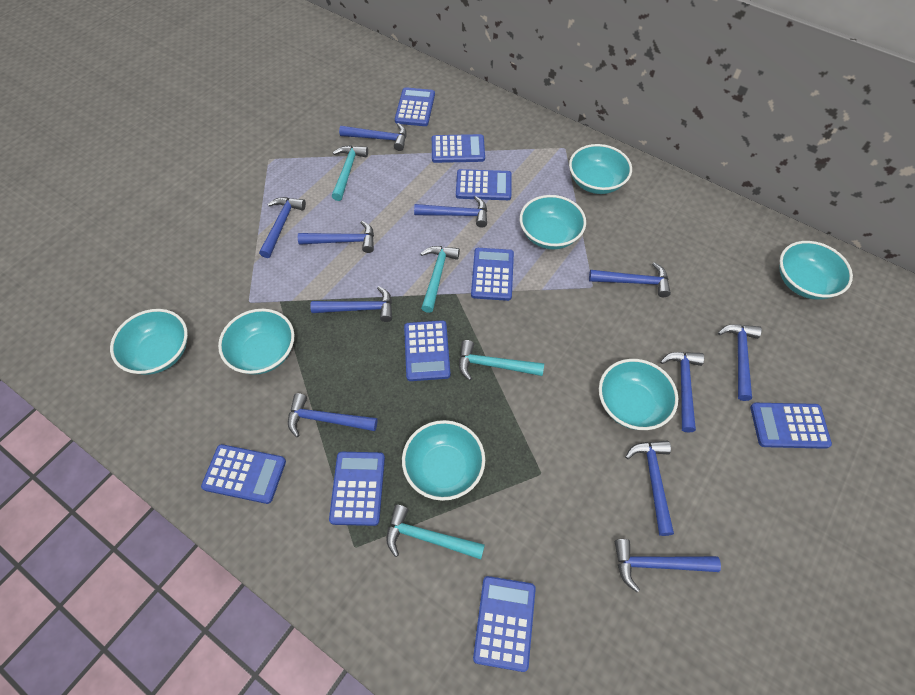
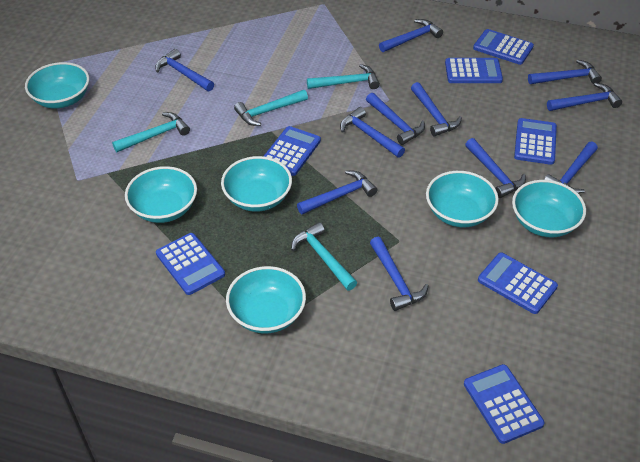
blue calculator: [201,444,286,504] [329,452,385,526] [395,87,435,126] [404,320,451,381] [432,134,485,163] [456,169,512,200] [471,248,514,301] [473,576,536,672] [750,403,832,449] = 9 -> [156,233,225,295] [263,126,321,176] [445,58,503,83] [464,364,545,444] [473,29,534,65] [478,252,558,314] [514,118,557,165] = 7
turquoise bowl: [110,309,188,375] [218,309,295,375] [402,420,485,501] [520,195,586,250] [569,144,632,194] [599,359,678,430] [779,241,853,300] = 7 -> [25,62,89,108] [125,166,197,223] [221,156,292,212] [226,266,306,334] [426,171,499,227] [512,180,586,237] = 6

